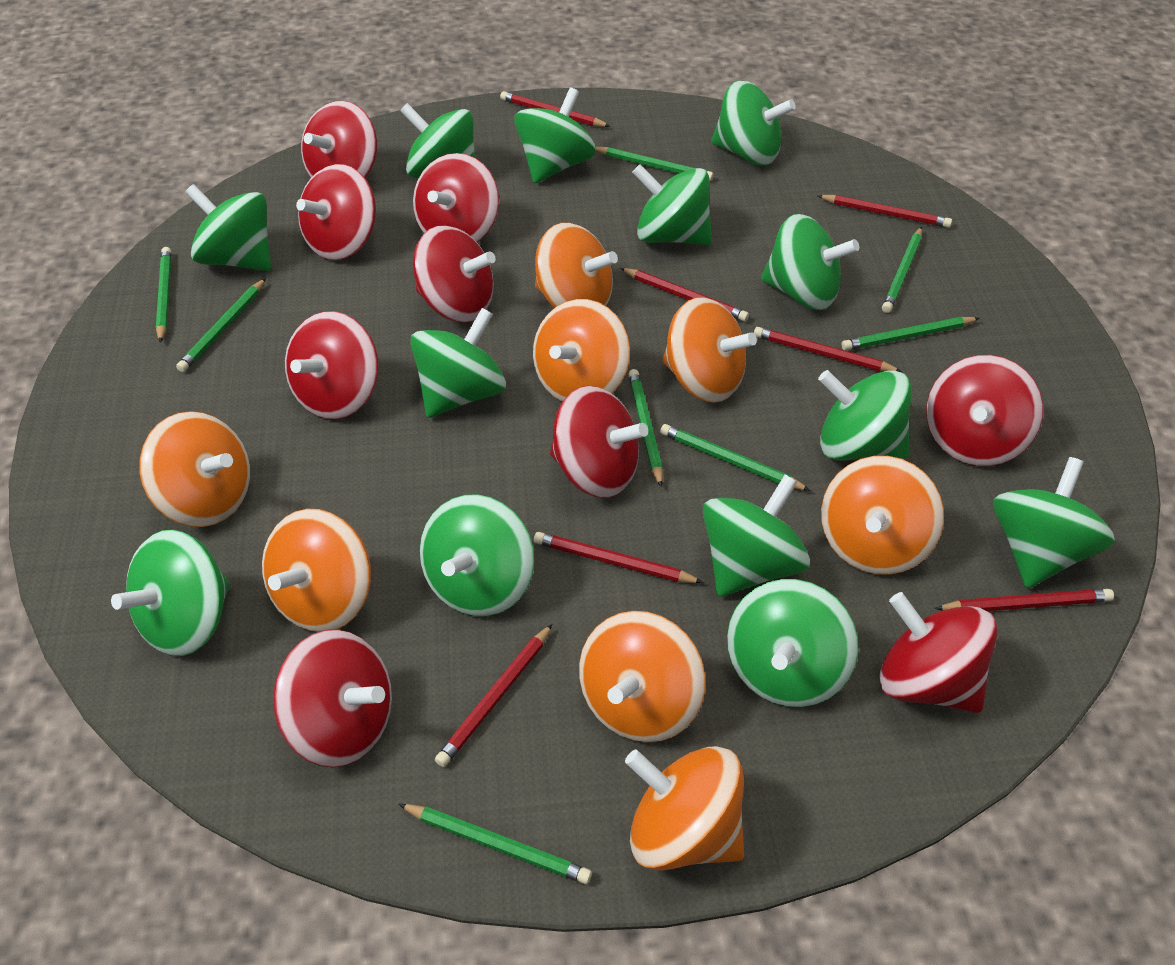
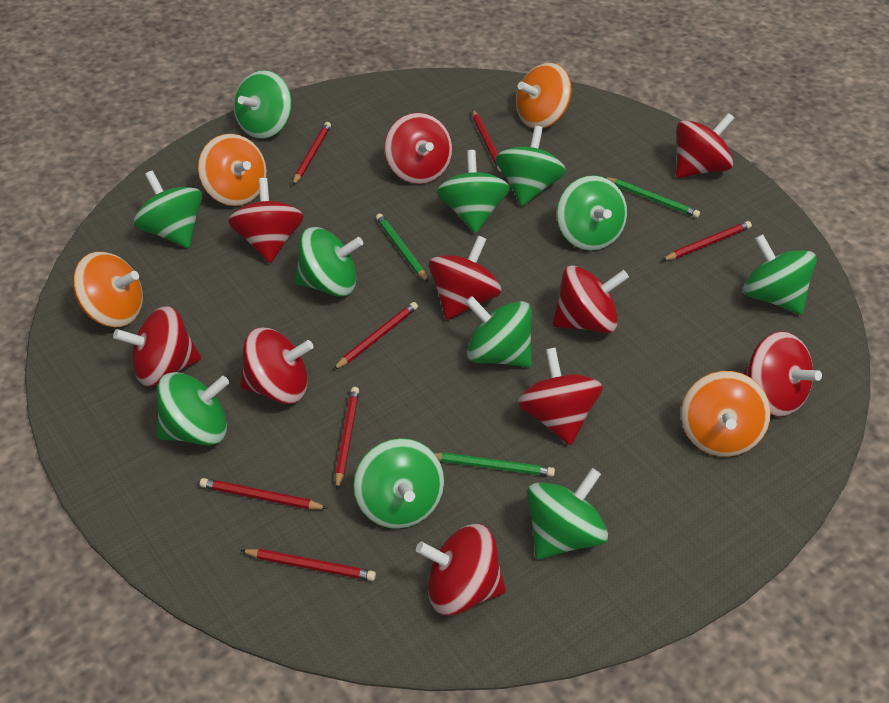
green pencil: [156,247,171,343] [176,278,266,372] [398,804,592,884] [596,147,713,181] [628,369,663,488] [660,424,811,491] [842,317,980,351] [882,227,922,313] = 8 -> [376,213,429,283] [434,452,555,477] [604,177,700,218] = 3
green spinning top: [111,530,230,656] [185,184,271,271] [400,103,475,178] [410,308,506,418] [420,494,534,616] [514,88,596,183] [632,164,712,245] [702,475,810,597] [711,81,796,165] [727,579,858,707] [761,214,859,310] [818,370,912,461] [993,457,1115,588] = 13 -> [134,171,202,248] [156,372,229,446] [234,70,292,139] [294,227,363,297] [354,438,444,529] [437,150,510,233] [465,296,532,367] [496,126,566,206] [527,468,608,559] [557,175,627,251] [743,234,817,314] = 11
orange spinning top: [139,411,250,527] [262,509,371,632] [533,299,630,402] [535,223,618,308] [579,611,705,743] [625,746,744,871] [662,297,757,403] [821,456,944,575] = 8 -> [73,252,143,327] [198,134,267,206] [516,63,572,128] [681,371,771,457] = 4
red spinning top: [273,629,392,767] [285,311,379,419] [296,164,376,260] [301,101,377,178] [413,153,499,242] [413,225,496,323] [550,386,648,498] [879,592,998,713] [926,355,1043,466] = 9 -> [113,306,201,387] [228,178,304,263] [240,328,314,404] [384,113,452,184] [416,524,506,616] [429,236,501,320] [518,348,603,445] [553,265,629,333] [676,113,734,178] [744,331,822,417] = 10

